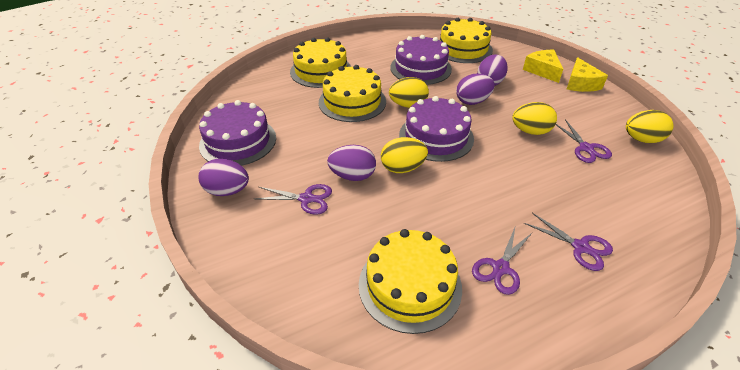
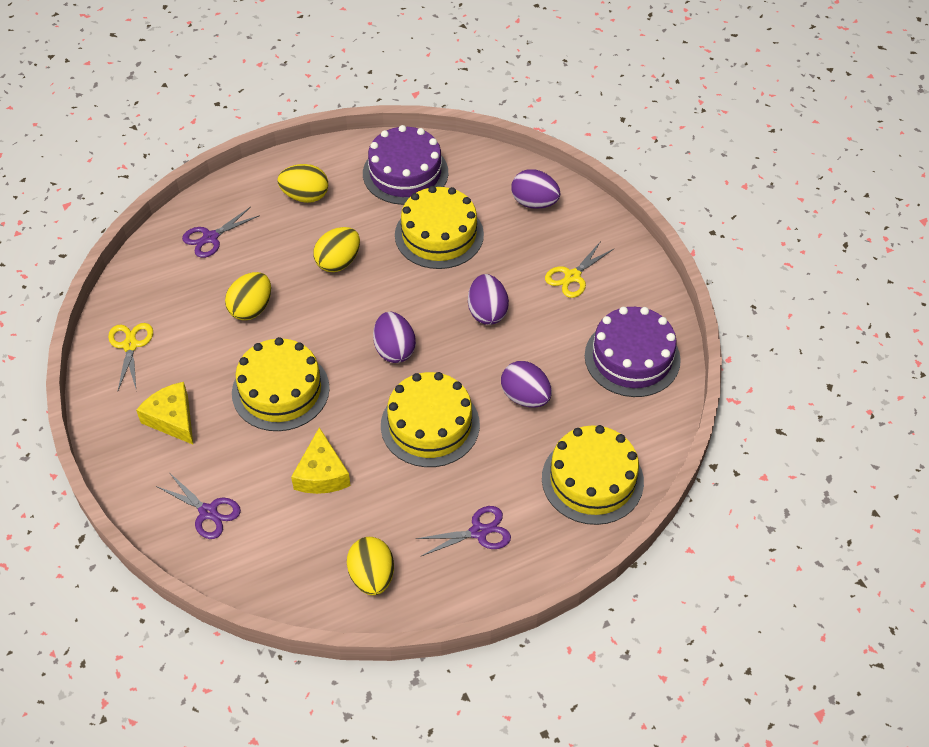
purple cake: [199,100,276,166] [390,35,452,85] [399,96,474,162] = 3 -> [363,125,448,205] [585,307,681,397] = 2
purple scissors: [255,184,332,215] [472,225,532,295] [524,213,613,271] [556,119,612,163] = 4 -> [156,473,241,539] [182,207,260,258] [415,506,511,556] = 3
yellow scissors: none = 0 -> [108,323,153,392] [545,241,614,298] = 2

